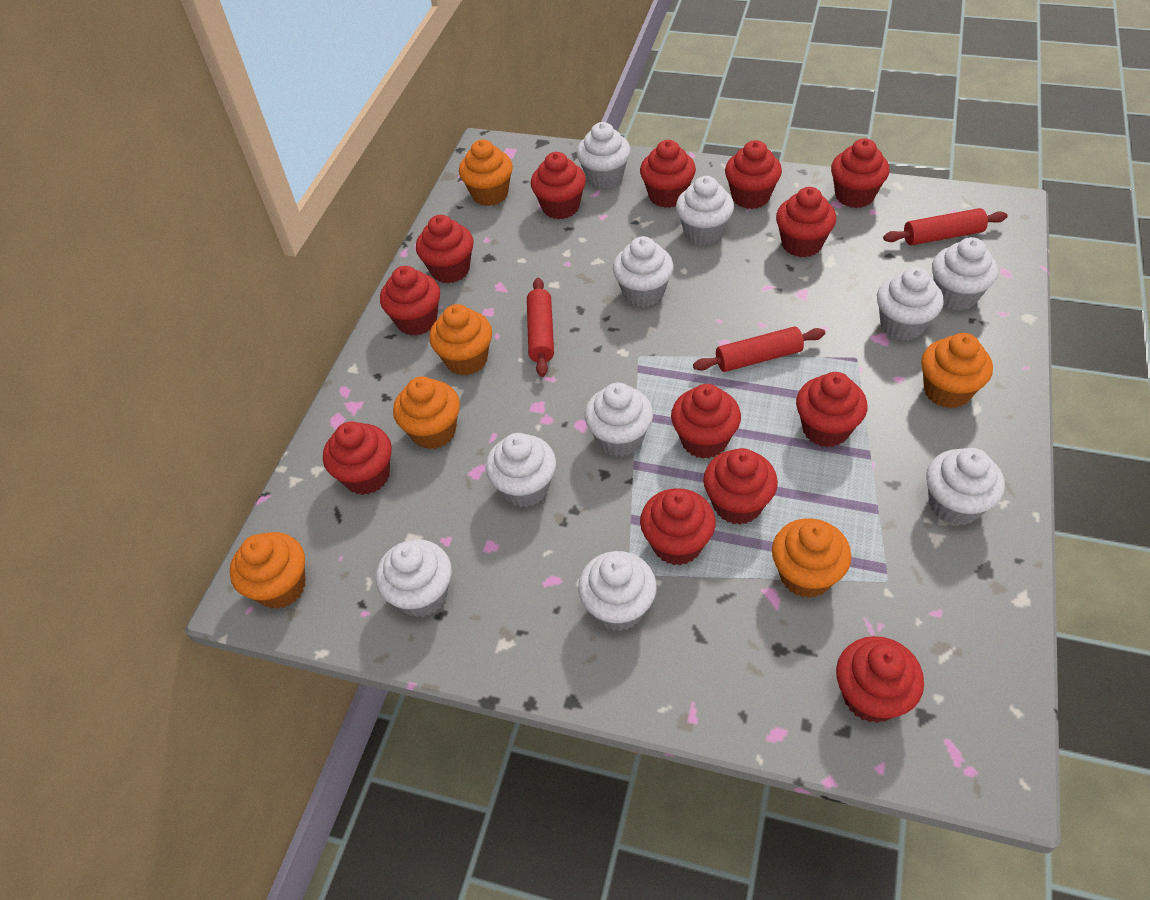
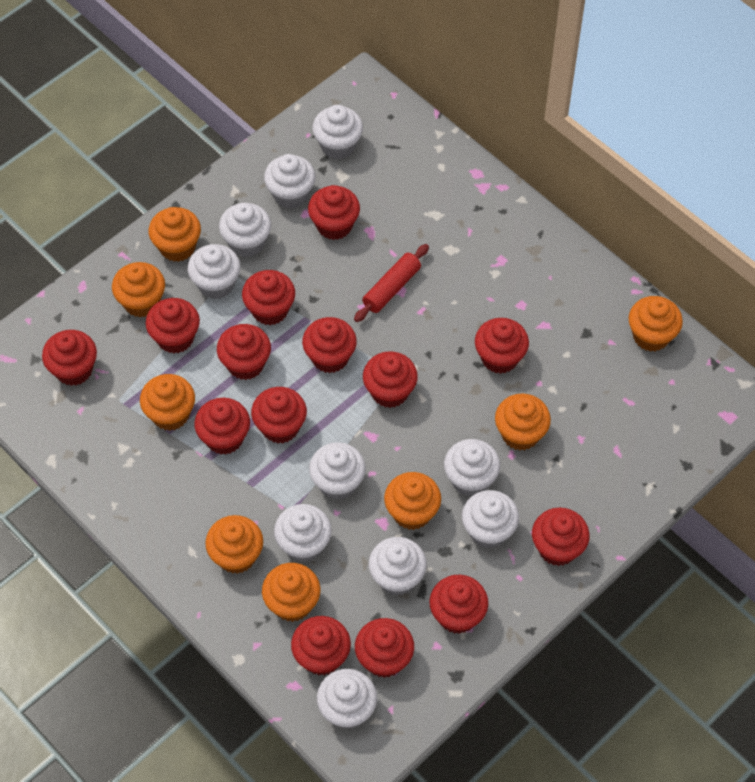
orange cupcake: [230,532,306,609] [393,376,460,449] [429,304,492,375] [459,139,513,206] [772,519,851,598] [921,333,993,408] = 6 -> [112,262,165,318] [140,374,195,431] [149,207,201,262] [205,515,263,574] [262,563,320,622] [384,472,441,530] [495,394,551,450] [629,296,683,352] = 8
red cupcake: [323,421,392,495] [380,266,440,336] [416,215,474,283] [531,152,586,219] [640,140,696,208] [640,488,716,565] [671,384,741,459] [703,448,778,525] [725,140,782,209] [776,187,836,257] [796,372,867,447] [831,139,889,208] [836,636,924,723] = 13 -> [42,330,97,386] [146,298,200,354] [194,398,250,455] [217,324,271,380] [242,270,295,325] [251,387,307,443] [291,616,351,675] [302,317,357,373] [308,185,360,240] [355,618,414,678] [363,351,418,408] [429,575,488,634] [475,318,529,374] [532,508,590,566] = 14
red rolling pin: [527,278,554,377] [693,326,825,372] [883,208,1008,245] = 3 -> [354,244,429,322] = 1

